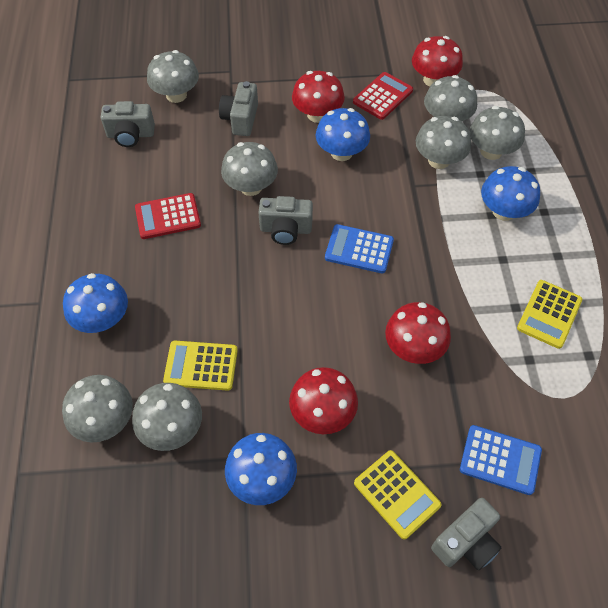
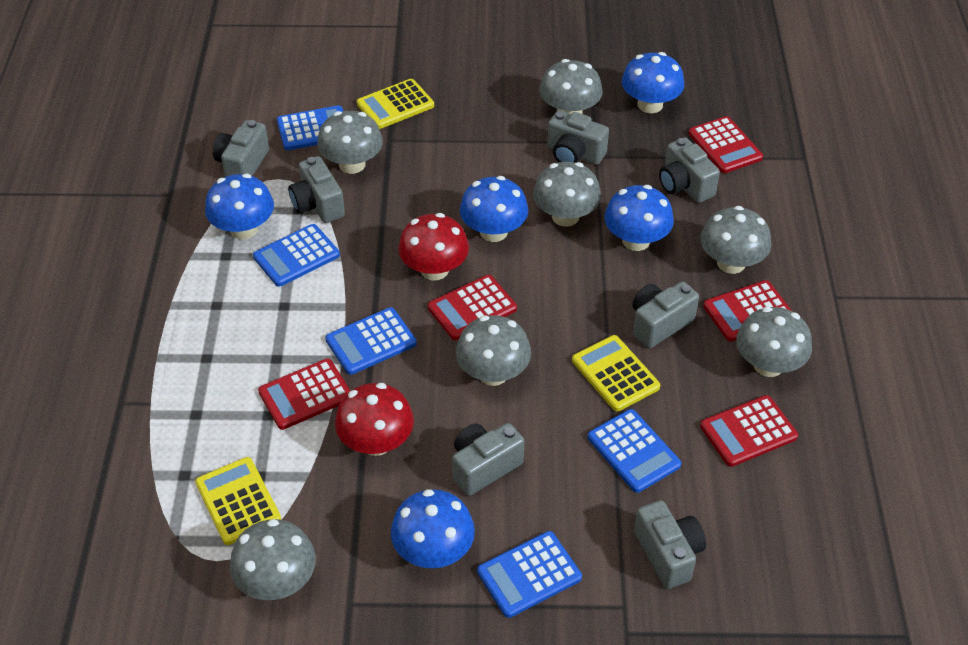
blue calculator: [325,224,394,273] [460,425,542,495] = 2 -> [253,224,340,287] [277,105,343,150] [325,307,417,375] [477,531,582,618] [588,409,681,493] = 5
blue mushroom: [63,273,128,333] [225,433,297,505] [316,108,370,161] [481,166,540,221] = 4 -> [205,174,274,239] [391,489,475,568] [460,176,528,242] [604,185,674,251] [622,52,684,113] = 5
grey camera: [101,101,155,147] [219,81,258,136] [258,196,313,245] [431,498,502,570] = 4 -> [213,120,269,177] [288,156,345,223] [452,423,525,496] [547,110,609,165] [632,282,699,348] [634,500,706,589] [659,137,720,203] = 7
red calculator: [135,193,201,239] [353,72,413,120] = 2 -> [258,359,350,430] [428,275,517,340] [688,116,763,173] [700,395,798,467] [703,280,793,341] = 5
red mushroom: [289,367,358,434] [292,71,345,123] [385,302,451,364] [412,36,463,87] = 4 -> [335,383,414,456] [398,213,469,280] = 2

